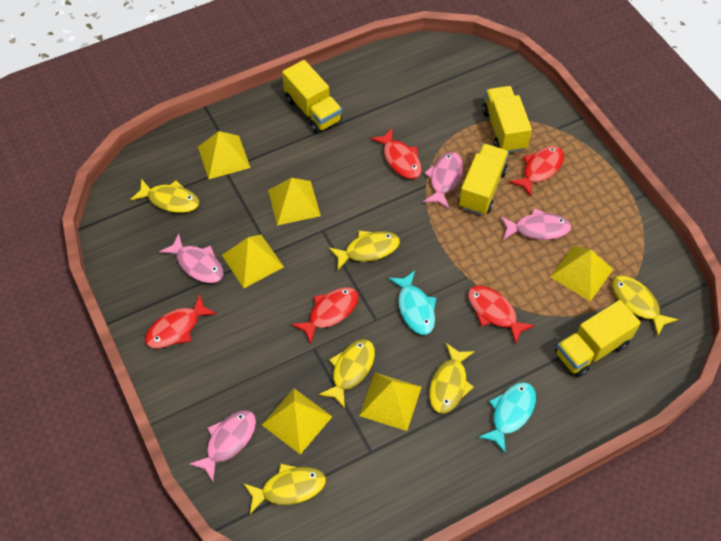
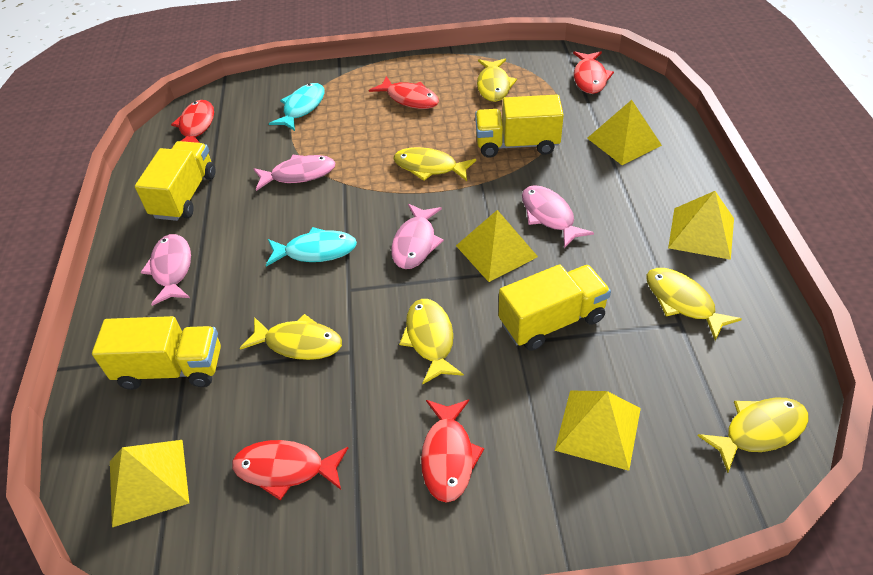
yellow pyramid: [198,131,251,179] [222,235,284,288] [262,388,332,454] [268,178,321,225] [359,373,422,431] [550,246,614,301] = 6 -> [110,440,189,527] [456,210,538,282] [555,390,641,471] [587,100,662,165] [668,191,734,260] = 5

